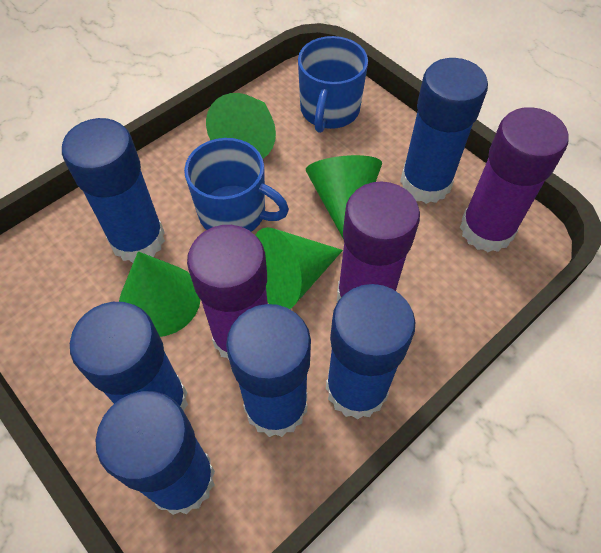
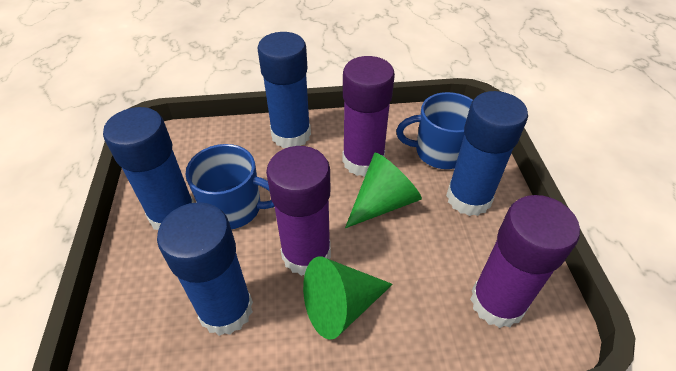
blue glue stick: [62,118,165,263] [70,302,188,411] [95,391,215,515] [226,304,311,437] [326,284,415,419] [400,58,488,204] = 6 -> [103,107,194,230] [157,202,253,336] [257,32,311,148] [446,91,528,216] = 4
green cone: [119,251,200,337] [206,93,276,159] [255,227,343,309] [306,155,382,238] = 4 -> [303,257,393,340] [345,152,422,228] = 2

